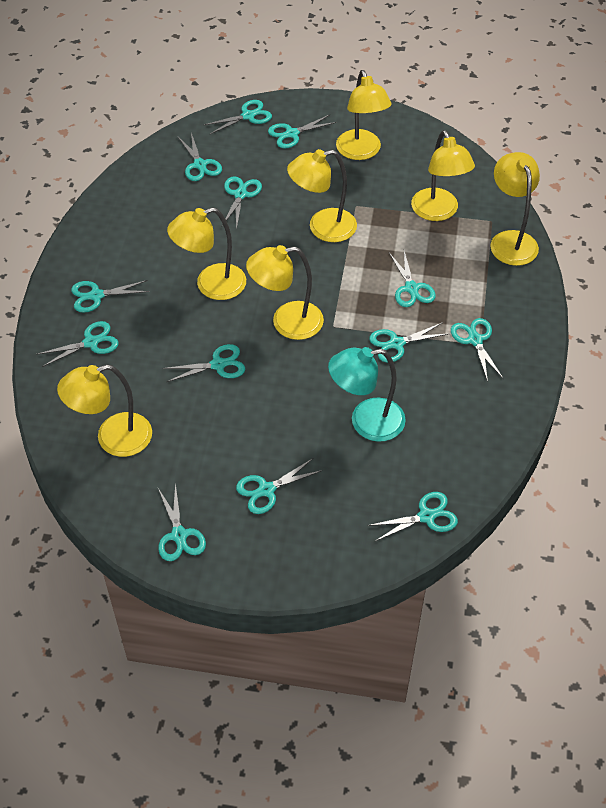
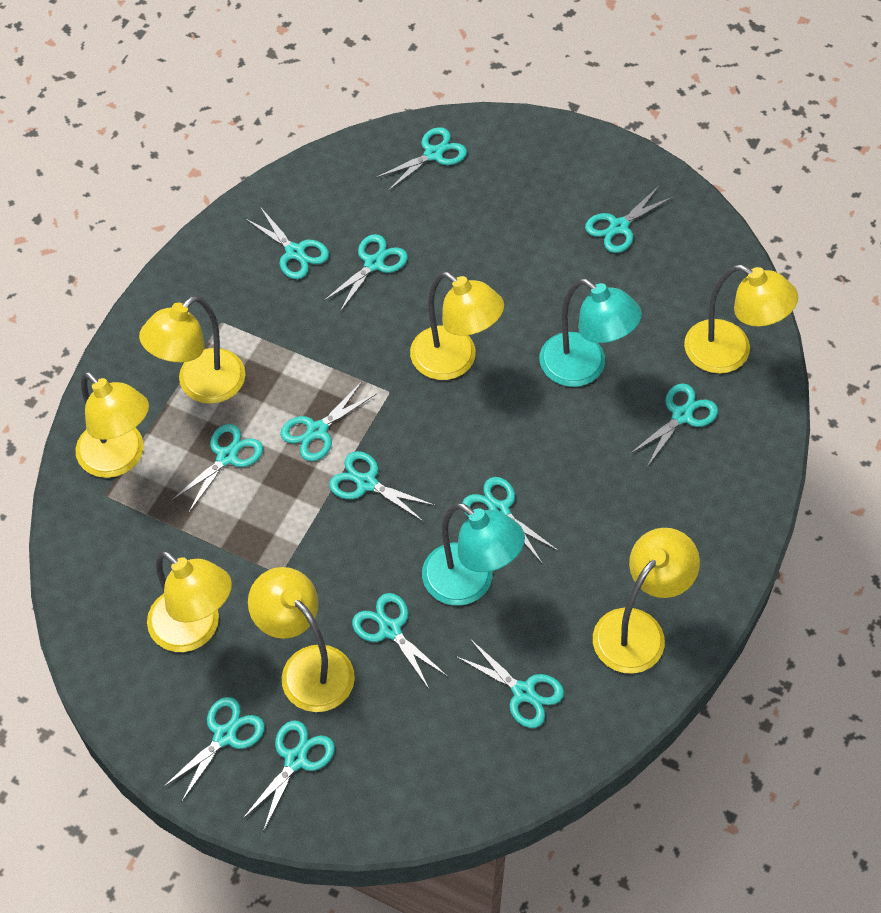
turquoise lamp: [328,347,406,442] = 1 -> [422,502,525,605] [540,278,642,387] = 2

